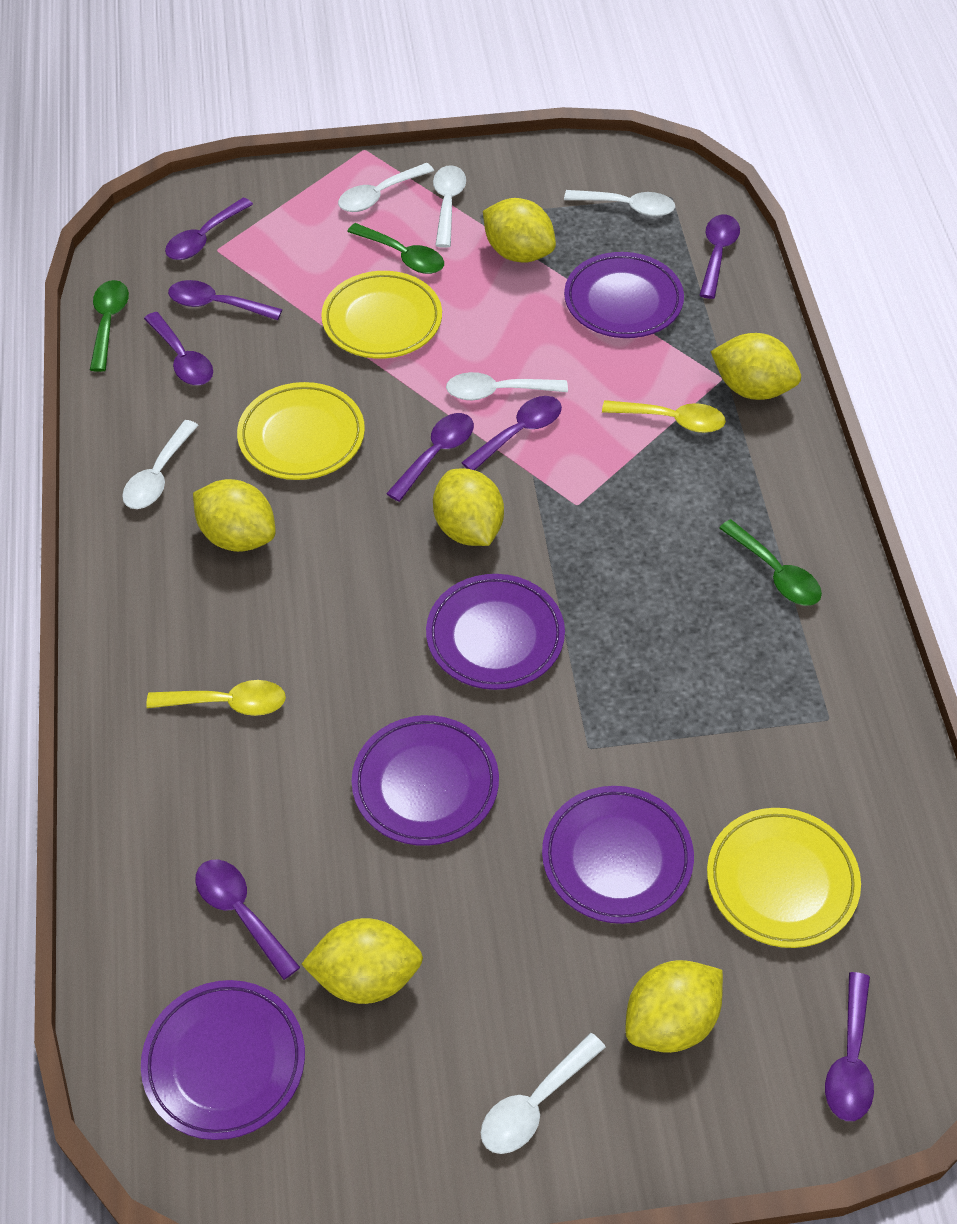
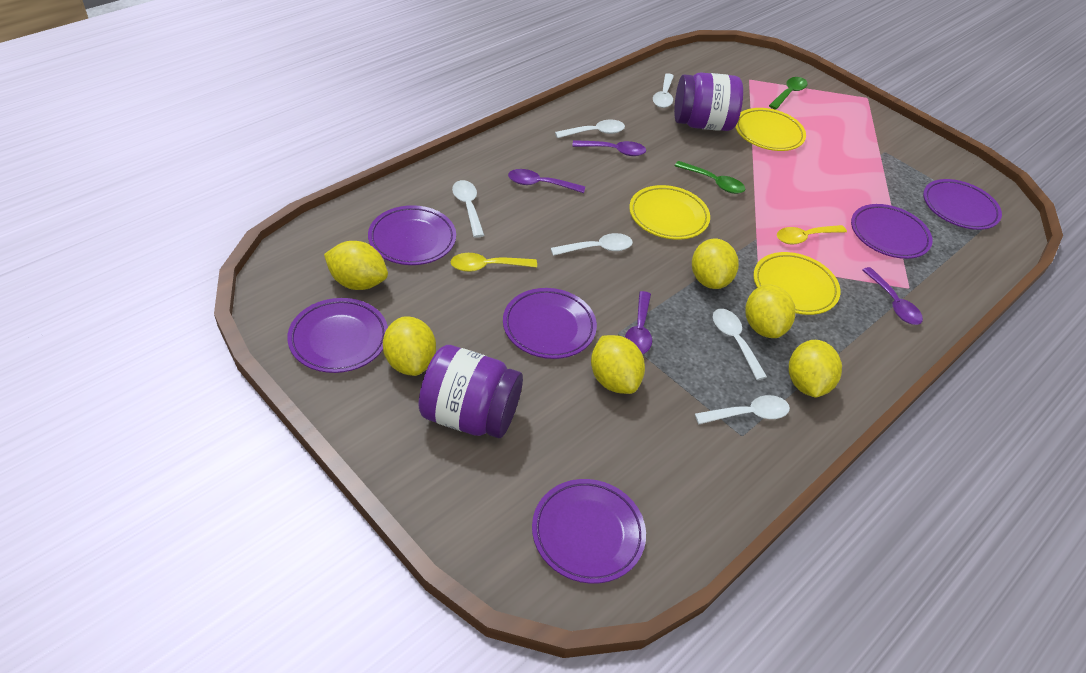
green spoon: [90,280,129,372] [347,223,444,274] [719,519,822,606] = 3 -> [675,161,745,194] [769,77,808,110] = 2
purple jar: none = 0 -> [419,345,523,438] [674,72,743,131] = 2
purple plate: [141,980,305,1140] [352,715,499,846] [426,574,565,690] [542,786,694,924] [564,252,684,338] = 5 -> [287,298,388,373] [368,205,456,265] [503,288,597,359] [532,479,646,584] [851,204,933,259] [923,179,1002,230] = 6
purple spoon: [144,312,213,385] [165,198,253,260] [168,280,282,320] [195,859,300,980] [386,413,474,502] [461,396,562,470] [699,215,740,299] [825,972,874,1121] = 8 -> [508,169,585,193] [572,140,646,156] [625,291,652,354] [862,267,923,325] = 4

